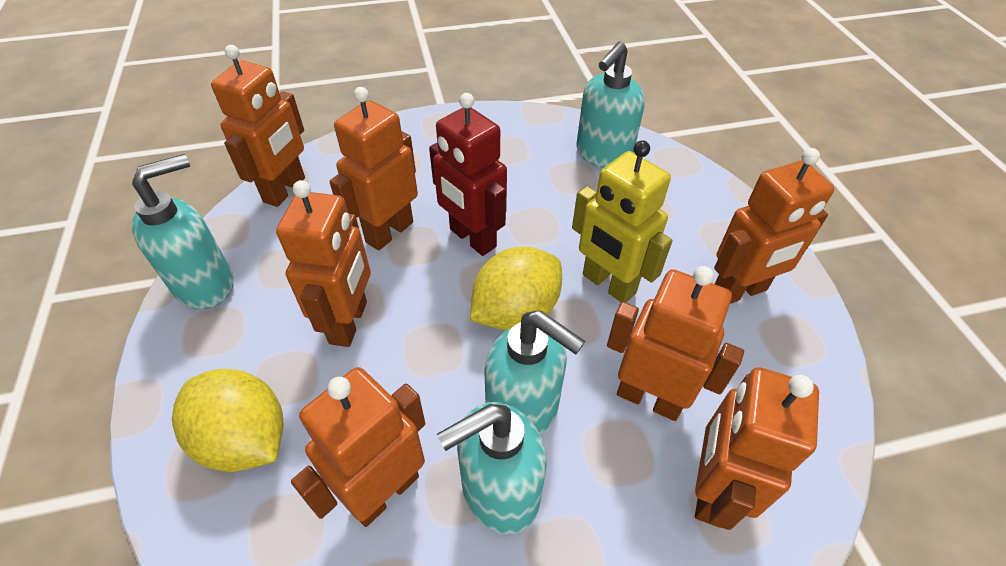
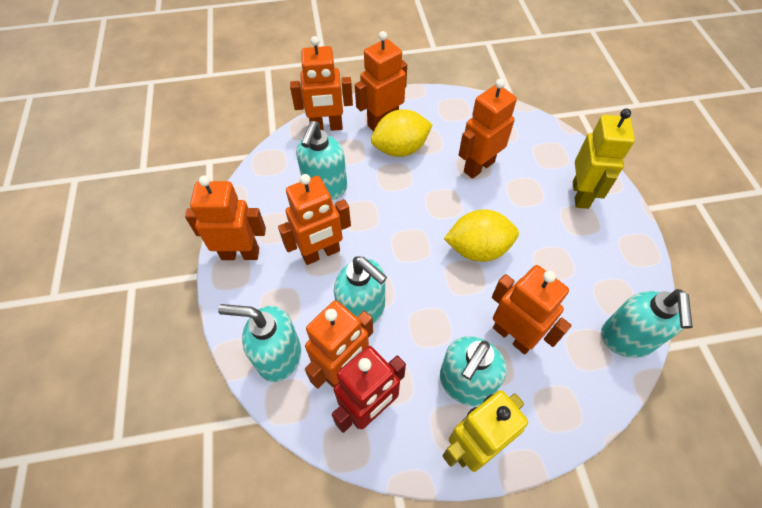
turquoise soap dispenser: [132,154,234,309] [437,402,547,534] [484,310,585,435] [576,42,645,168] = 4 -> [218,304,301,382] [296,121,347,200] [334,256,387,324] [440,336,507,406] [601,289,693,358] = 5
yellow robot: [572,140,672,302] = 1 -> [443,390,528,472] [573,109,635,209] = 2

